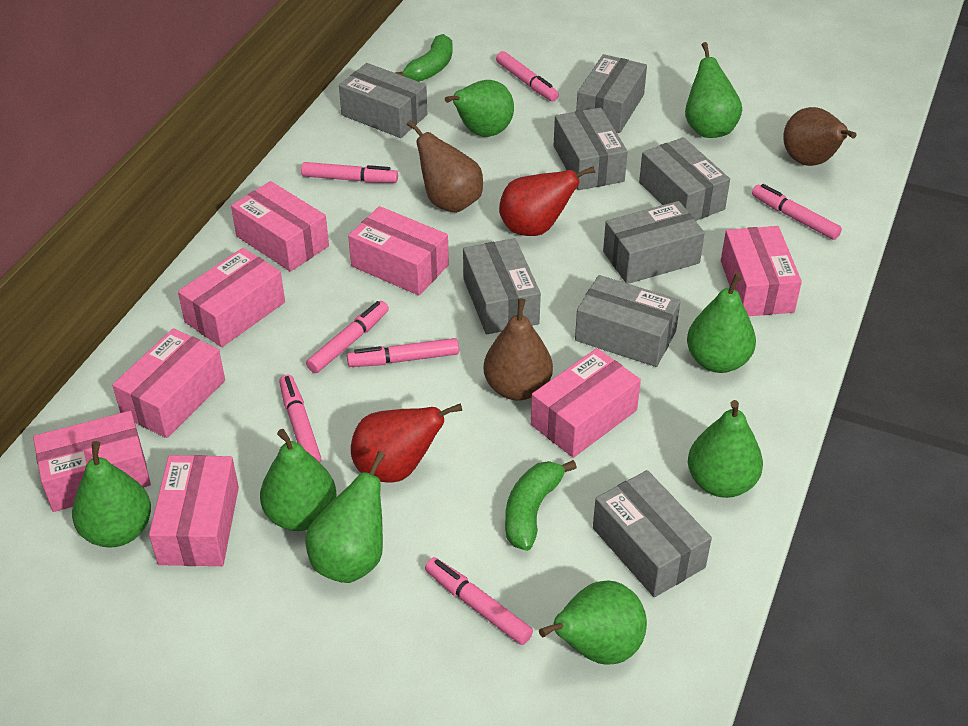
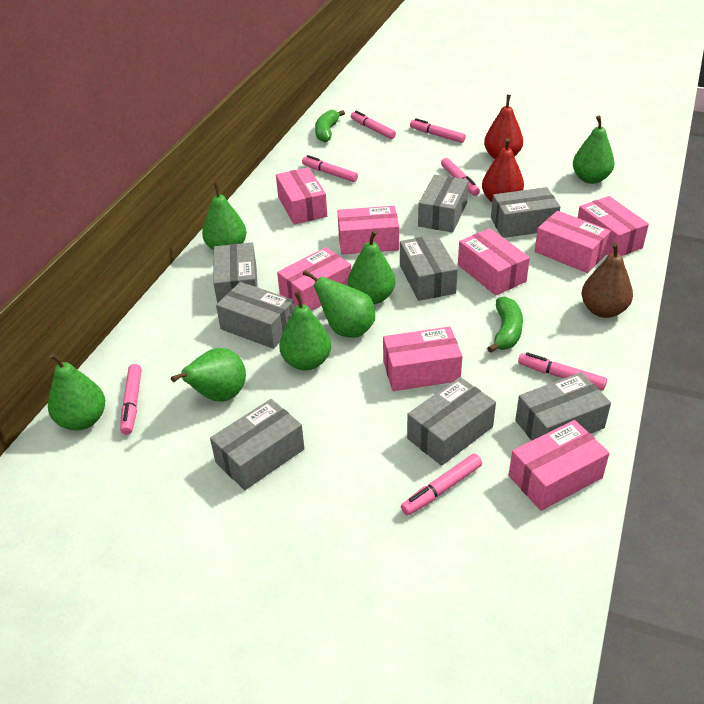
brown pear: [407,120,483,213] [483,298,553,401] [783,107,856,166] = 3 -> [581,243,633,318] = 1
green pear: [72,441,151,548] [260,429,336,531] [305,451,385,583] [445,80,514,137] [539,581,647,665] [685,42,742,138] [687,273,756,373] [688,400,763,498] = 8 -> [48,353,105,431] [171,348,246,401] [202,182,247,250] [279,291,331,370] [303,270,375,338] [348,230,395,304] [573,116,615,184] = 7

